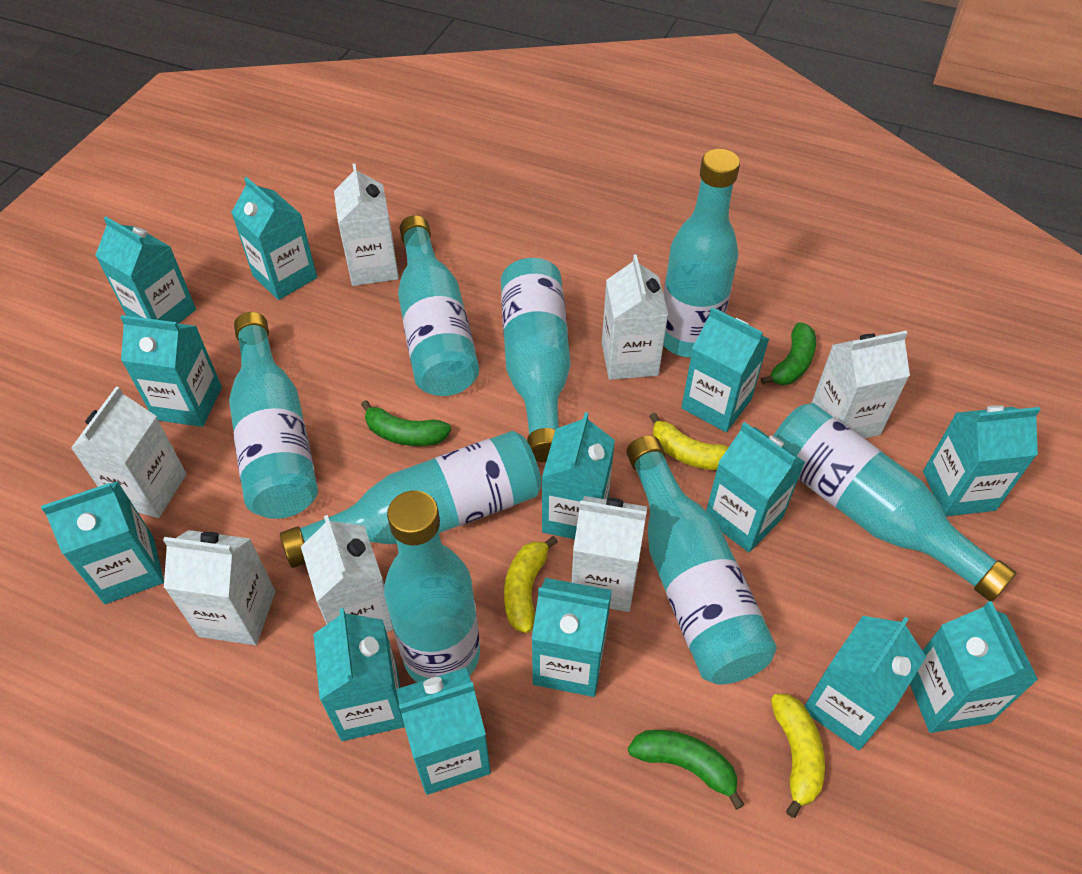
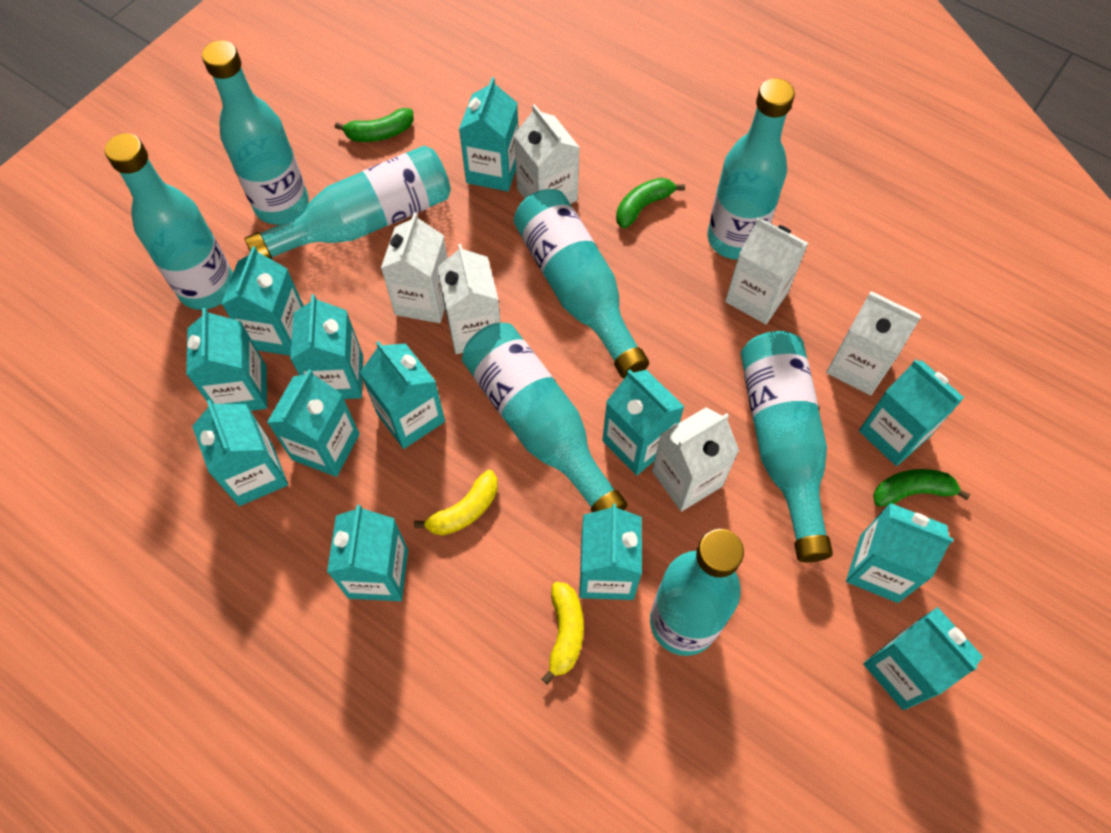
white carton: [71,386,187,518] [163,530,275,645] [301,515,393,632] [334,163,399,286] [572,496,647,612] [602,254,668,380] [812,331,910,439] = 7 -> [381,212,448,323] [437,244,501,354] [514,104,580,204] [652,407,739,512] [725,217,809,324] [826,291,921,395] = 6
yellow banana: [504,536,558,633] [649,413,729,470] [771,694,825,818] = 3 -> [414,470,498,536] [541,582,584,685] = 2

